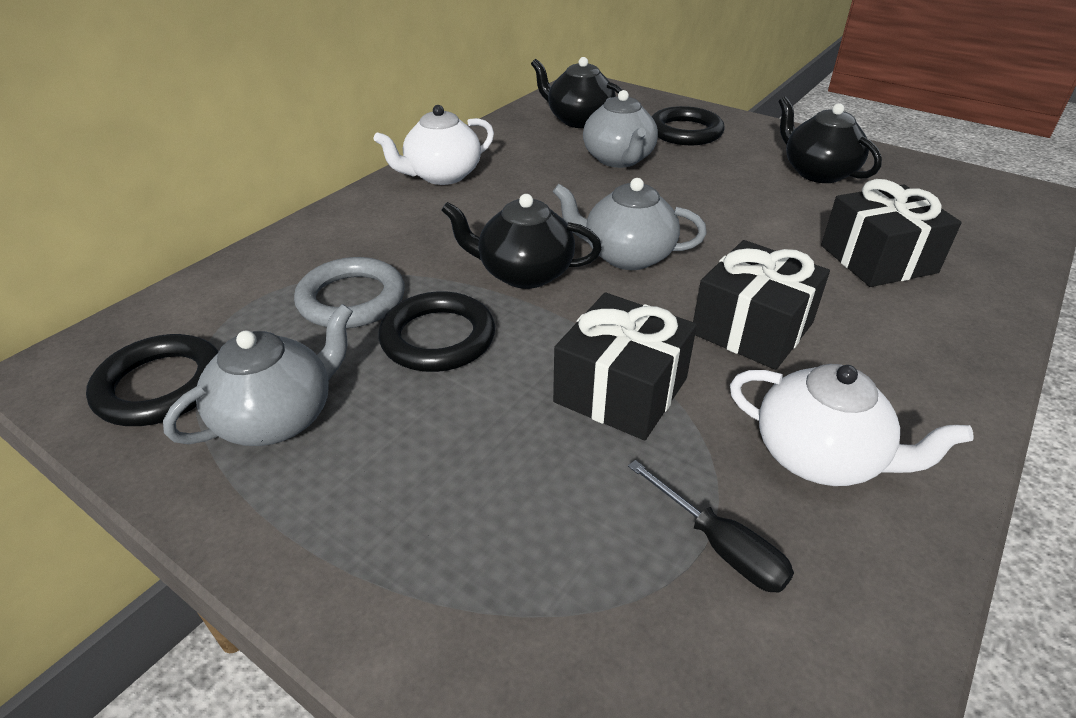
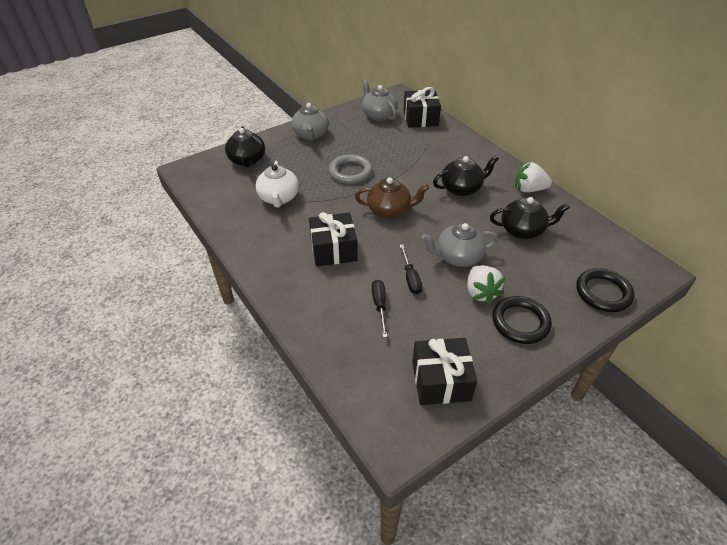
black ring: [86,334,219,426] [378,291,495,372] [652,106,725,145] = 3 -> [492,296,552,344] [576,268,634,312] = 2
black screwdriver: [628,460,794,593] = 1 -> [372,280,387,338] [399,245,422,294] = 2
brown teapot: none = 0 -> [355,177,429,219] = 1
white strawberry: none = 0 -> [467,265,506,304] [515,161,552,193] = 2
white teapot: [374,105,494,185] [730,364,974,486] = 2 -> [255,161,299,208] = 1

